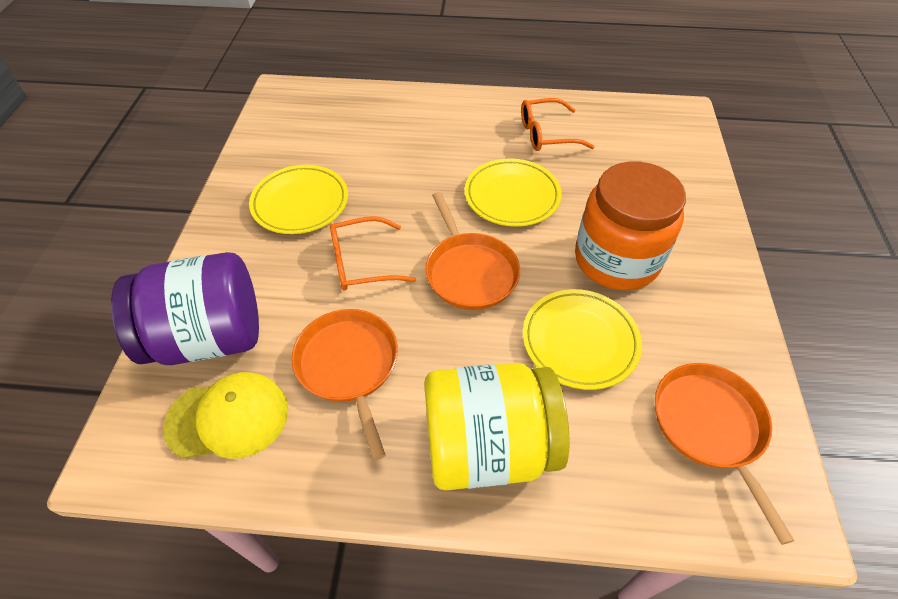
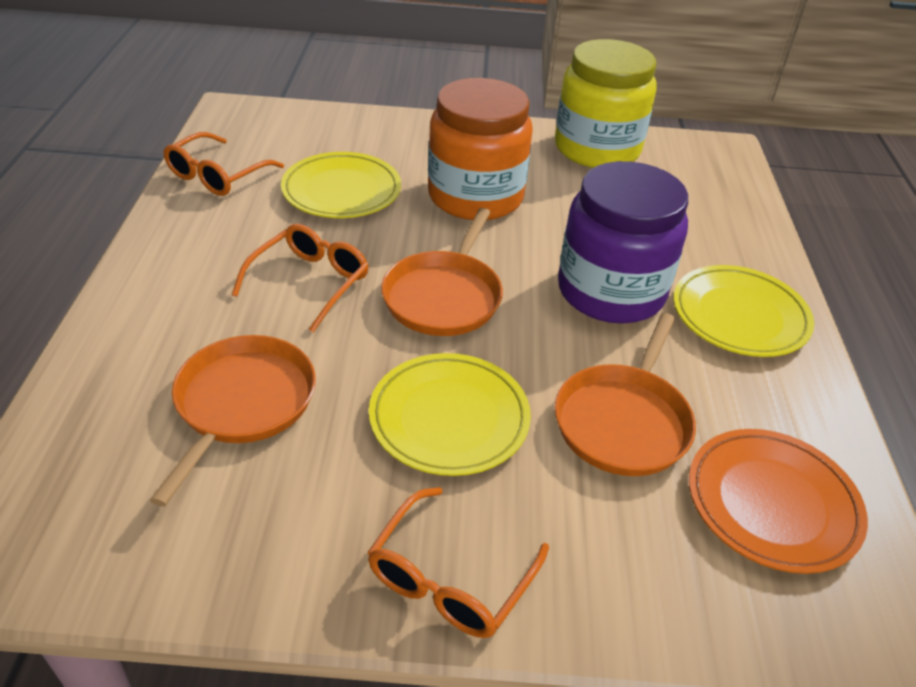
orange glasses: [330,216,416,291] [521,98,595,151] = 2 -> [163,132,284,196] [232,224,369,332] [367,487,549,638] = 3
orange plate: none = 0 -> [689,429,868,574] = 1
yellow cap: [163,372,288,459] = 1 -> none = 0

